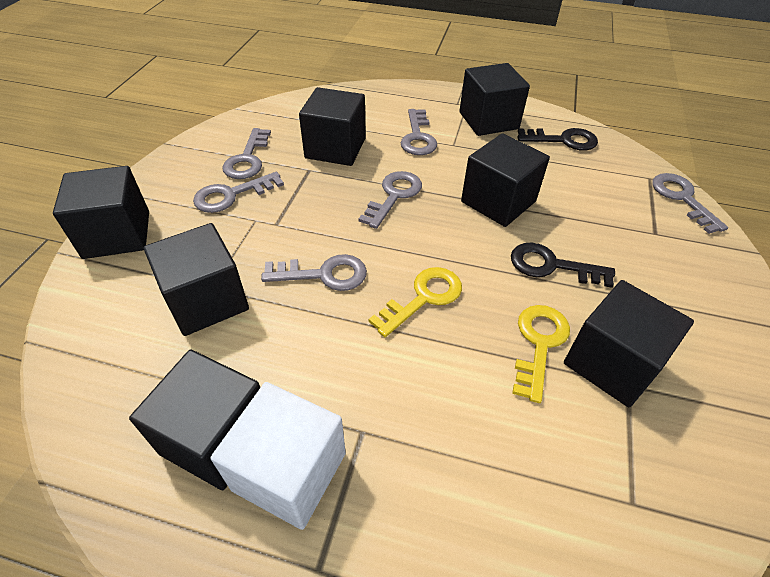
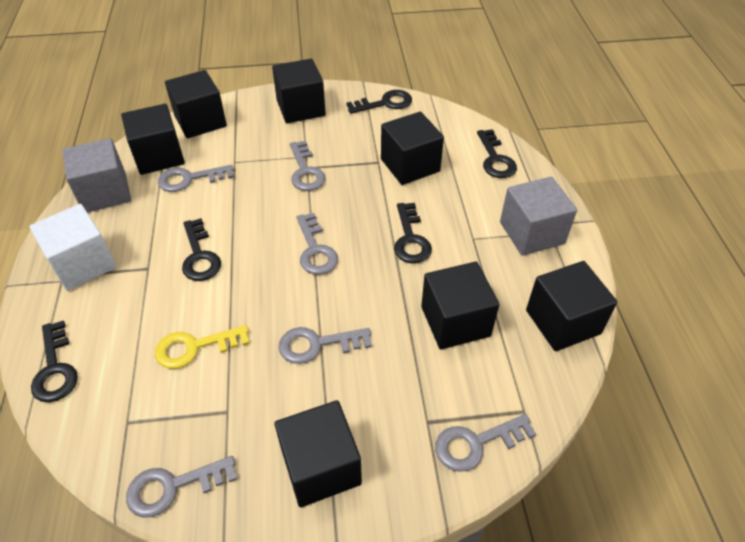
black key: [511,243,615,288] [518,128,598,151] = 2 -> [31,320,78,402] [182,218,221,281] [346,90,412,114] [394,203,432,263] [477,129,517,178] = 5
grey cube: none = 0 -> [63,138,131,213] [500,177,577,256] = 2
yellow key: [369,267,462,337] [512,305,570,403] = 2 -> [155,325,250,369] = 1

